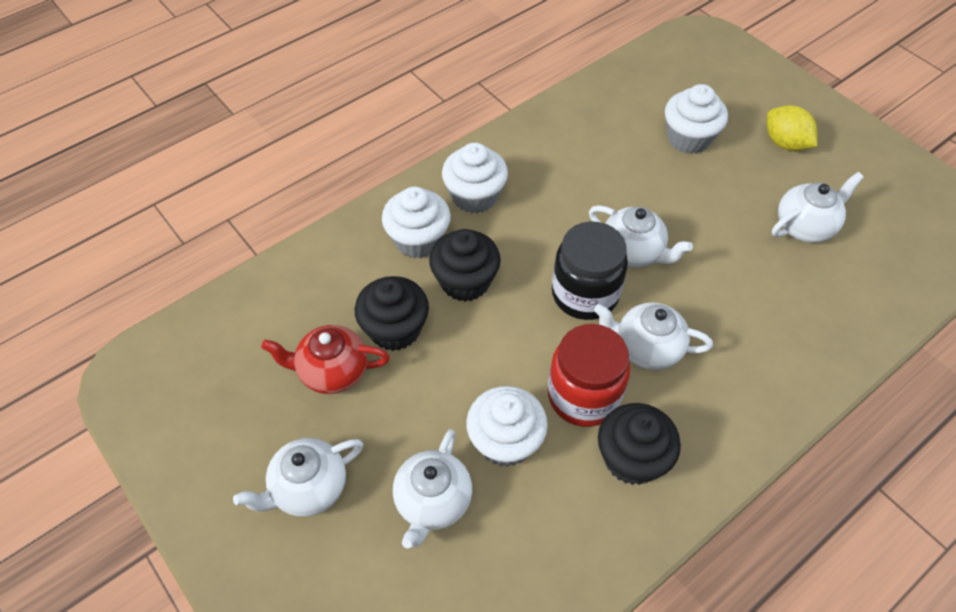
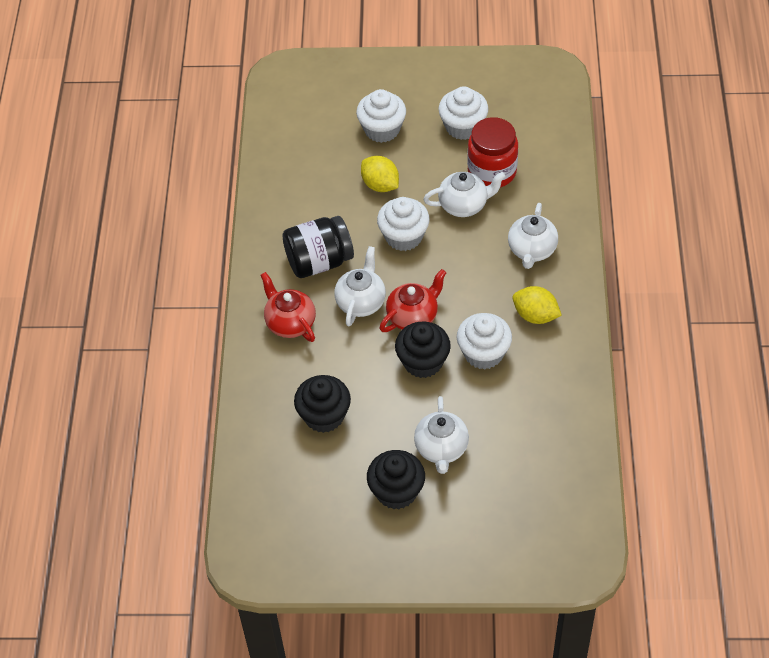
red teapot: [261,325,390,394] = 1 -> [261,272,316,342] [379,269,447,332] = 2
white teapot: [233,438,363,517] [393,429,472,549] [589,205,693,268] [594,302,713,370] [772,172,864,243] = 5 -> [334,246,386,326] [414,396,469,474] [423,172,506,217] [508,203,558,269] = 4
yellow lemon: [767,105,817,151] = 1 -> [361,156,399,192] [513,286,562,324] = 2

